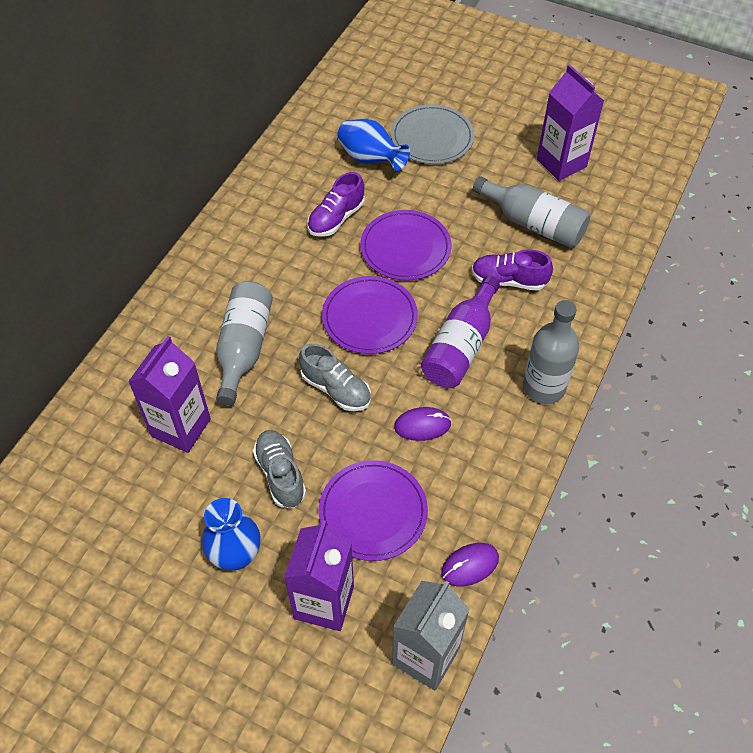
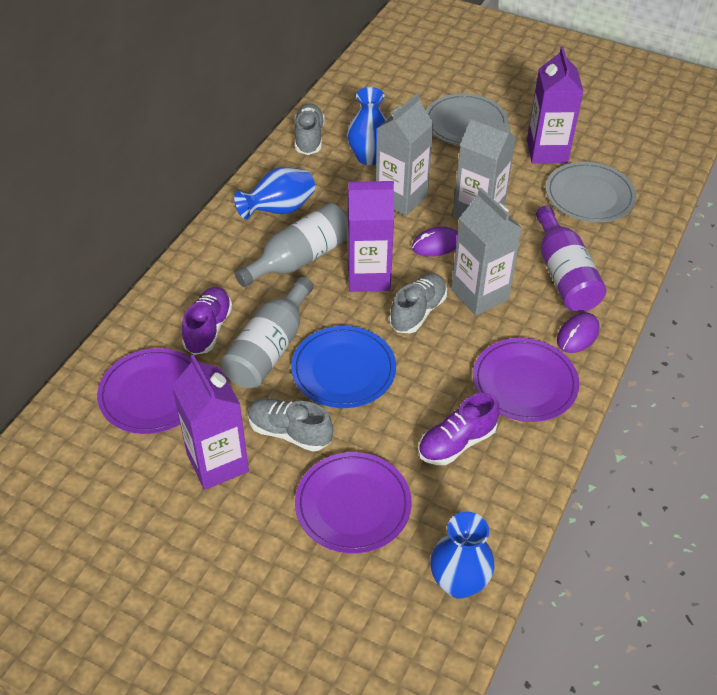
blue plate: none = 0 -> [291,326,396,408] = 1
blue vase: [202,498,260,570] [337,119,410,171] = 2 -> [234,167,315,220] [347,87,387,165] [430,512,495,599] = 3
grey bottle: [216,281,273,406] [473,176,590,248] [523,300,579,404] = 3 -> [221,277,314,388] [235,203,348,287] = 2
grey carton: [392,581,470,690] = 1 -> [376,93,434,216] [451,188,522,316] [453,112,516,220] = 3
grey plate: [391,104,475,164] = 1 -> [426,94,508,146] [546,162,637,222] = 2
grey shoe: [253,430,306,508] [299,343,371,411] = 2 -> [248,398,333,452] [294,103,325,155] [389,273,447,334] = 3

